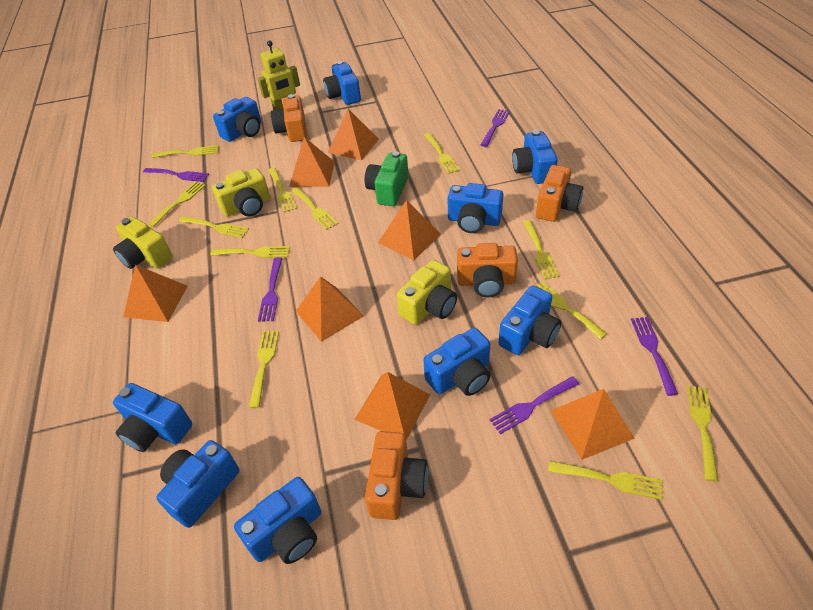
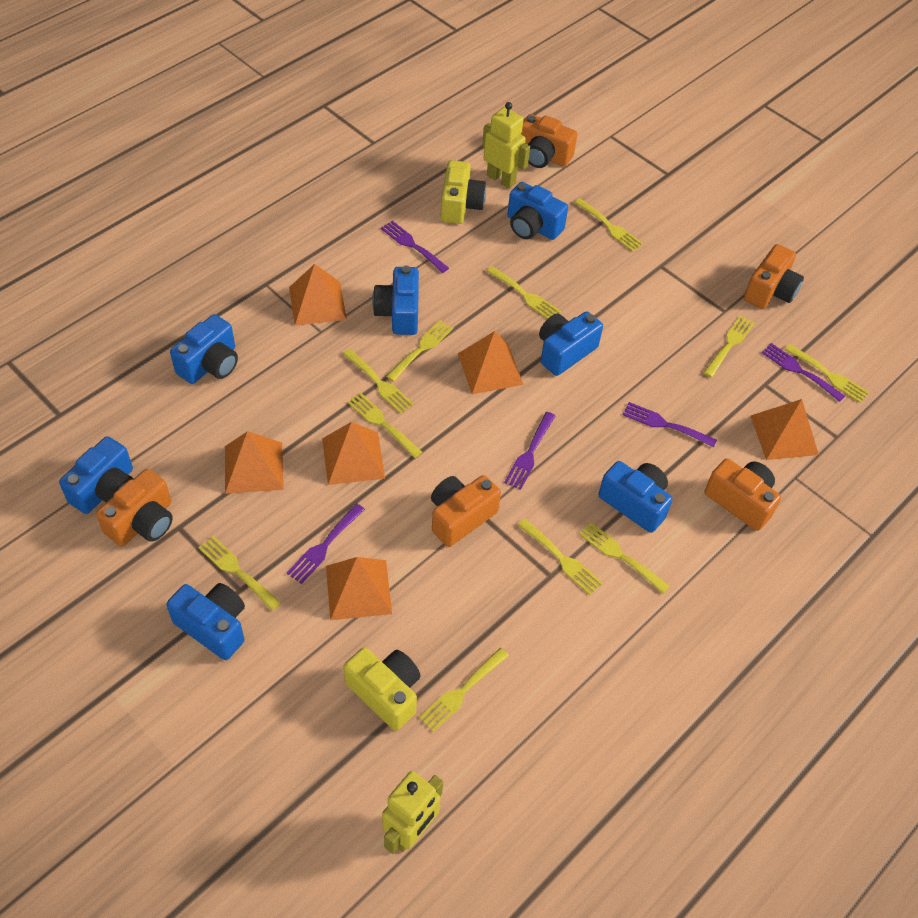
blue camera: [113,383,192,452] [156,440,240,528] [213,97,261,142] [234,477,321,564] [323,61,361,105] [423,328,491,396] [448,183,503,233] [498,285,561,355] [512,130,558,184] = 9 -> [59,436,133,514] [166,583,245,660] [170,314,238,384] [372,266,419,335] [507,182,568,240] [539,311,603,376] [598,461,673,533] = 7
green camera: [365,151,409,206] = 1 -> none = 0
orange camera: [271,94,307,142] [365,431,428,520] [457,243,518,298] [536,165,583,222] = 4 -> [96,469,173,546] [431,475,501,547] [521,114,577,168] [705,458,781,531] [744,244,804,309] = 5
orange pyramid: [123,265,188,322] [289,137,335,187] [296,276,364,342] [328,109,379,161] [355,372,430,440] [378,200,441,260] [551,389,635,460] = 7 -> [225,431,284,494] [289,264,347,326] [322,422,385,485] [326,557,392,620] [458,331,524,394] [751,399,819,460] = 6
yellow camera: [113,217,173,269] [212,168,270,217] [397,260,457,325] = 3 -> [343,647,421,731] [441,160,486,224] = 2
yellow fork: [148,182,206,227] [152,145,219,158] [179,216,249,238] [210,246,290,258] [249,331,279,408] [268,168,297,212] [291,187,338,230] [424,133,460,174] [523,220,560,280] [535,281,607,339] [548,461,663,500] [687,386,718,481] = 12 -> [198,536,281,610] [343,349,414,414] [347,392,422,458] [386,320,453,382] [419,648,509,732] [486,266,561,319] [518,518,603,595] [574,198,643,251] [579,522,670,594] [703,315,755,378] [784,344,869,403] = 11
yellow robot: [258,41,300,110] = 1 -> [382,771,443,854] [482,102,530,189] = 2

